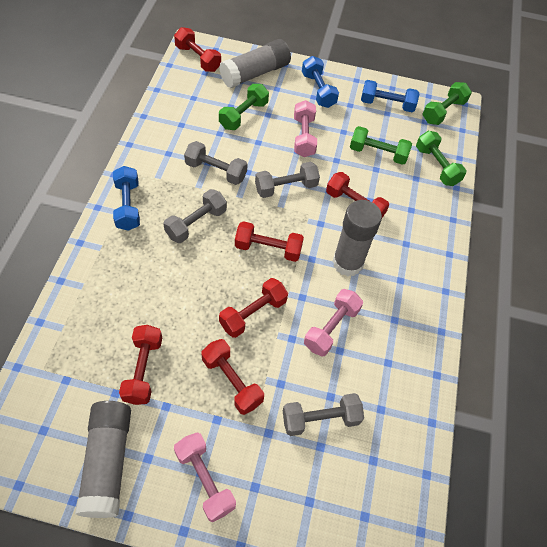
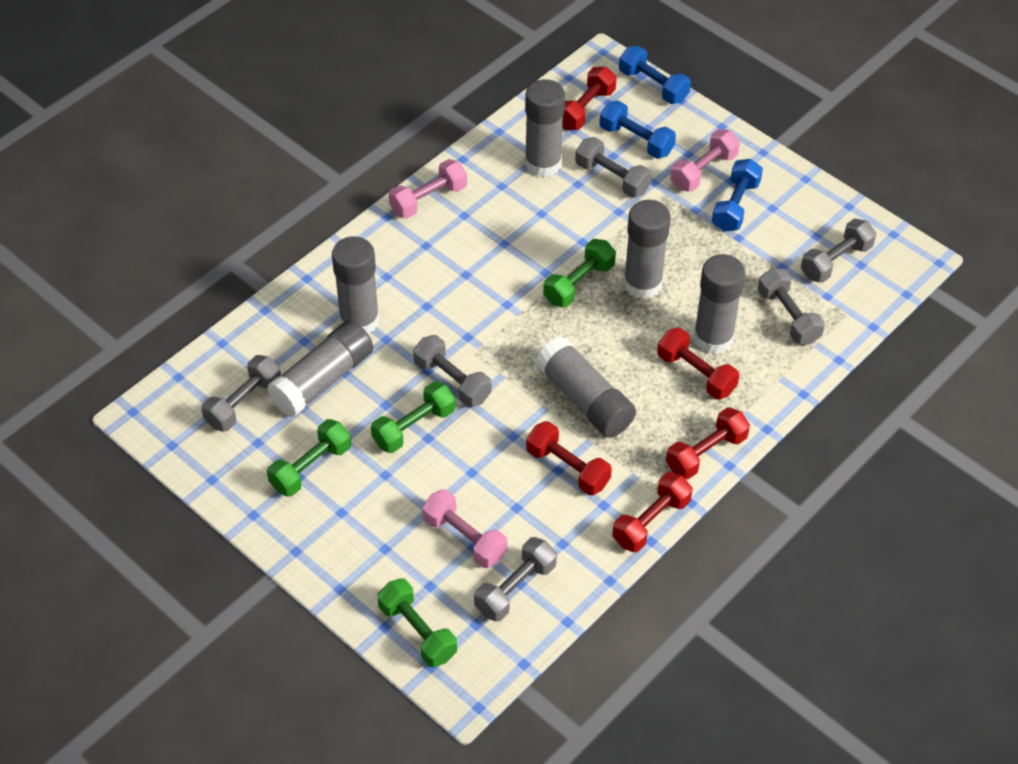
grey dumbbell: [163,189,227,243] [184,141,247,185] [255,162,320,198] [283,393,364,436] = 4 -> [201,355,281,432] [413,335,491,407] [474,537,557,622] [575,137,652,198] [758,268,825,345] [801,218,876,283] = 6
grey glue stick: [75,401,131,518] [219,39,291,88] [332,200,382,276] = 3 -> [267,320,373,417] [332,236,380,335] [525,79,565,177] [535,336,636,438] [623,200,671,299] [694,254,745,354] = 6
red dumbbell: [119,325,162,405] [174,27,221,72] [202,339,264,415] [219,278,288,338] [235,221,304,262] [326,172,389,218] = 6 -> [526,421,612,495] [562,67,616,130] [612,472,693,552] [657,328,739,399] [666,407,750,479] = 5

